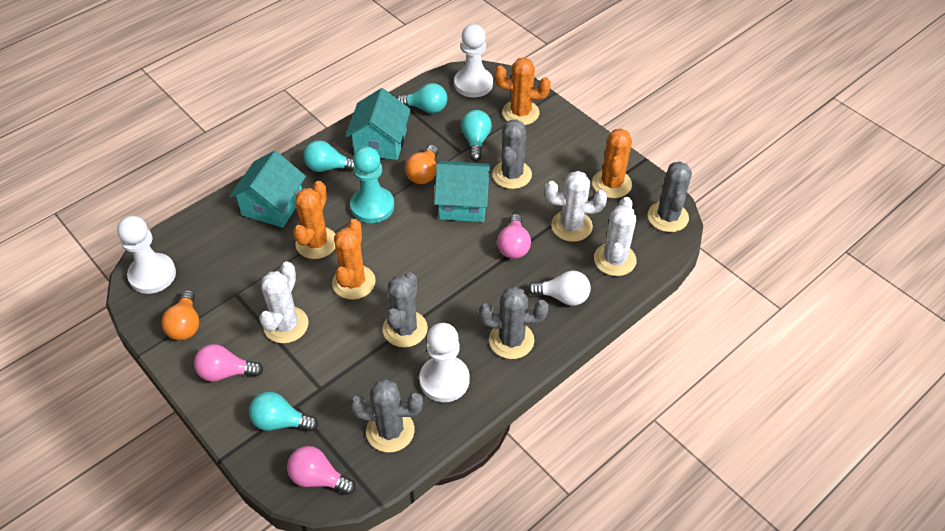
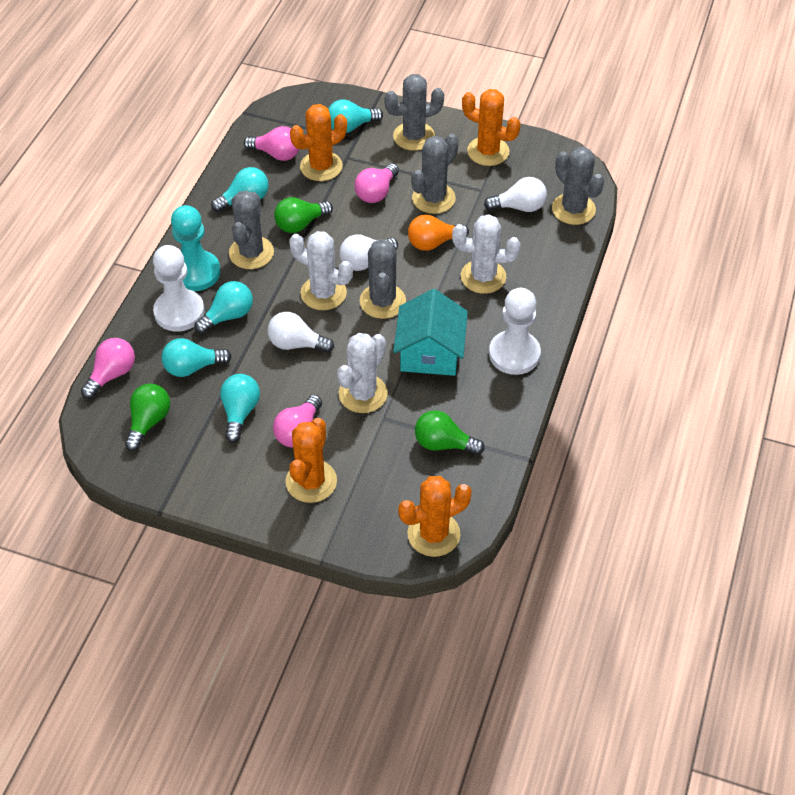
green light bulb: none = 0 -> [125,384,170,451] [274,197,333,233] [415,410,485,455] = 3
orange light bulb: [161,290,199,340] [405,145,438,184] = 2 -> [408,215,469,251] = 1
pink light bulb: [194,344,263,382] [287,446,356,495] [497,214,531,259] = 3 -> [81,338,135,399] [244,126,299,161] [273,395,322,447] [354,164,399,203] = 4
turquoise house: [229,151,306,228] [346,88,411,160] [434,161,491,222] = 3 -> [393,289,468,376] = 1
turquoise light bulb: [249,392,318,431] [303,140,354,172] [397,83,448,113] [461,110,492,161] = 4 -> [162,338,232,377] [195,281,253,334] [211,167,269,212] [220,374,260,443] [328,99,383,133] = 5
white light bulb: [528,271,591,306] = 1 -> [268,312,334,353] [339,234,398,271] [484,177,547,212] = 3
white pawn: [117,216,176,294] [419,323,470,402] [454,24,493,97] = 3 -> [153,245,205,332] [489,288,541,375] = 2

